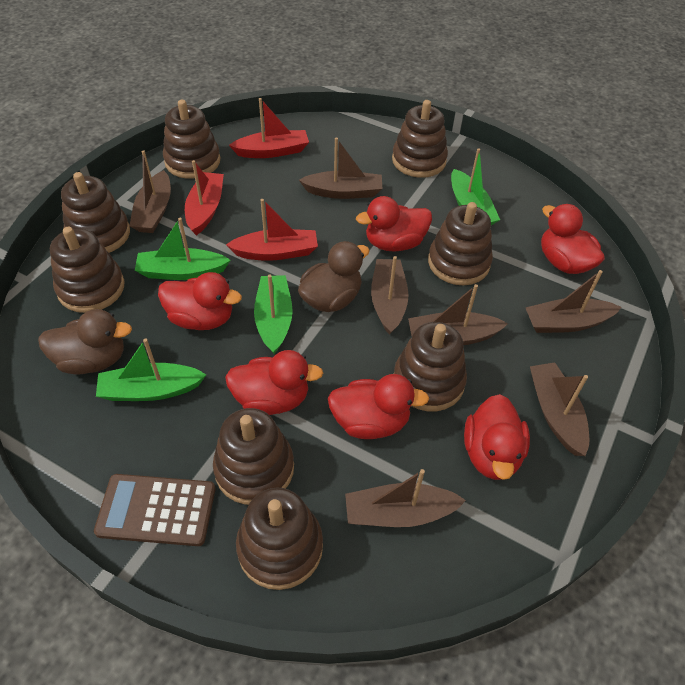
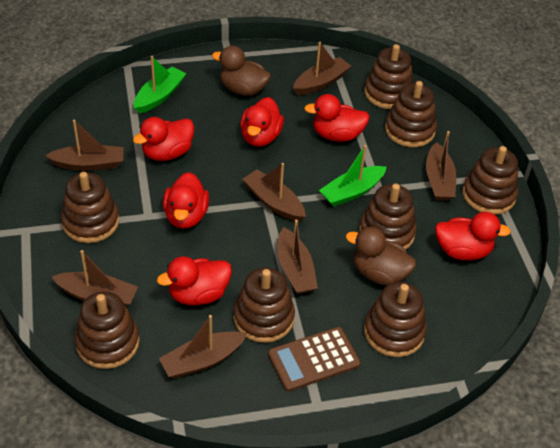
green boat: [96,338,206,401] [135,218,231,280] [254,275,293,354] [451,148,500,225] = 4 -> [134,56,186,114] [319,145,387,207] = 2
red boat: [185,160,224,235] [226,199,318,261] [229,98,309,158] = 3 -> none = 0

